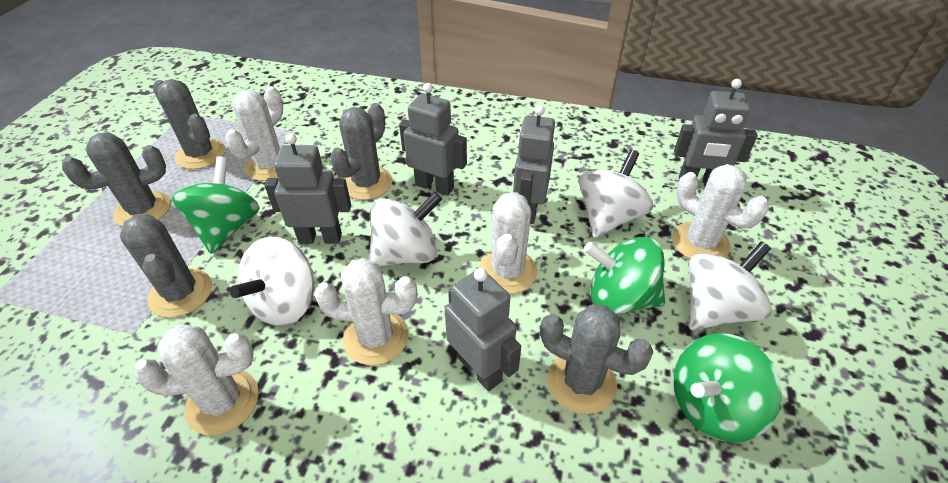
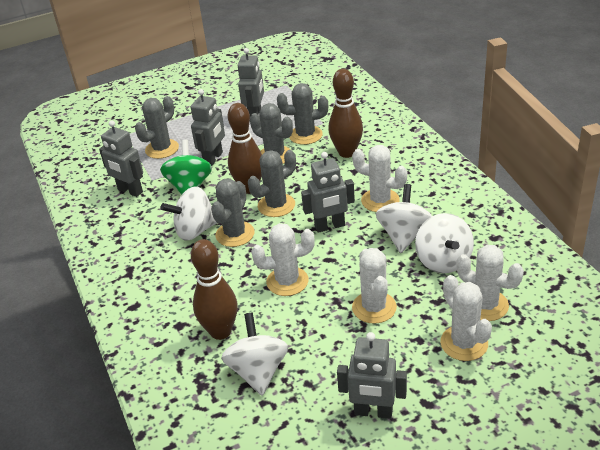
brown bowling pin: none = 0 -> [191,239,238,340] [228,103,262,194] [328,69,363,158] = 3
green spinning top: [172,156,259,254] [584,237,665,315] [674,333,782,442] = 3 -> [160,140,212,195] = 1

